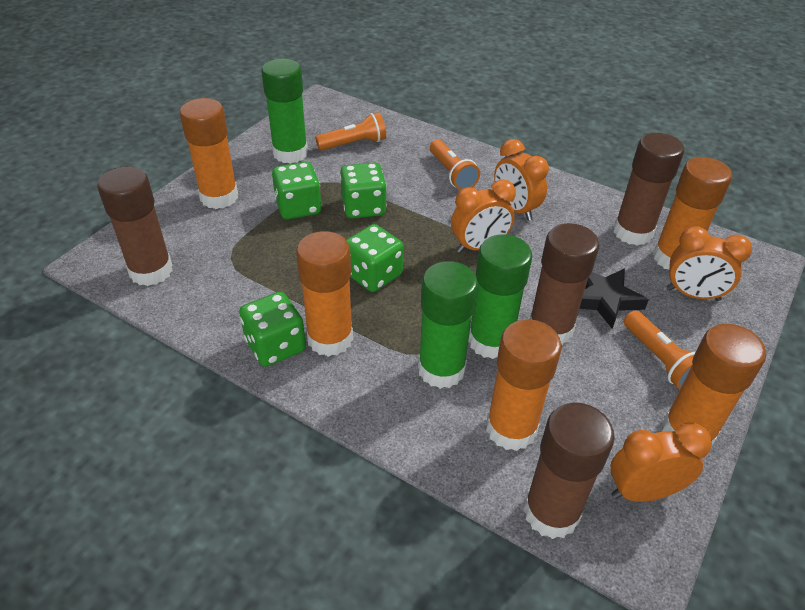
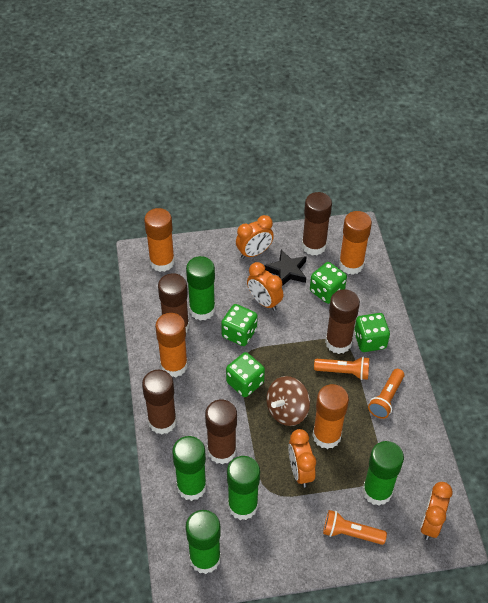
brown glue stick: [97,166,173,286] [523,403,615,539] [530,223,599,346] [614,133,684,246] = 4 -> [142,370,177,434] [158,273,189,333] [205,400,237,464] [302,192,332,255] [325,289,360,354] = 5
brown spinning top: none = 0 -> [266,376,310,426] = 1
green glue stick: [261,58,308,164] [418,261,478,389] [468,234,533,359] = 3 -> [172,436,207,501] [186,256,215,321] [186,510,221,574] [227,456,260,520] [363,441,404,506] = 5
orange glue stick: [180,98,238,209] [296,231,353,357] [486,319,561,451] [653,157,732,269] [662,324,766,447] = 5 -> [144,208,175,272] [155,313,188,377] [313,384,349,449] [339,211,372,275] = 4

